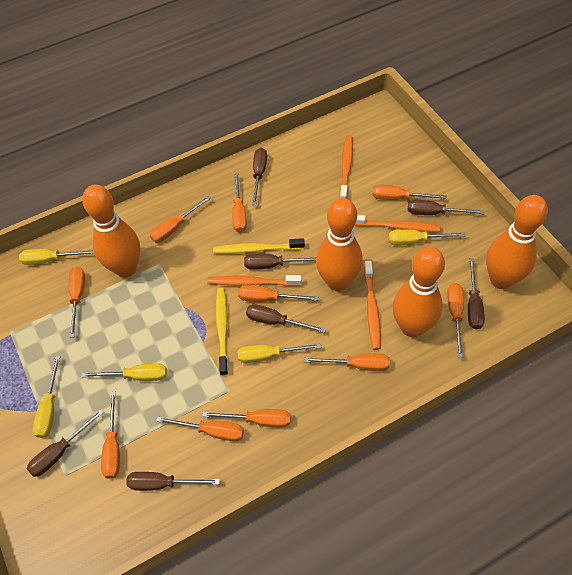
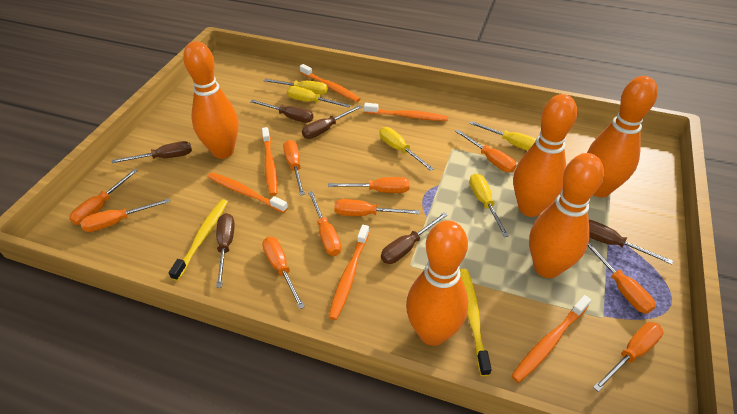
brown screwdriver: [27,409,104,477] [126,472,220,491] [244,254,316,270] [246,304,326,333] [252,148,267,205] [408,200,484,215] [468,258,485,329] = 7 -> [112,141,192,163] [216,213,235,288] [250,100,313,123] [302,105,362,139] [381,212,448,264] [589,220,673,265] = 6
orange bowling pin: [82,185,140,277] [316,198,363,291] [393,247,445,337] [486,195,548,289] = 4 -> [183,41,239,159] [406,220,469,346] [513,94,577,217] [529,153,604,278] [587,76,658,197] = 5
orange toothbrush: [207,275,302,286] [340,135,353,199] [355,215,441,232] [364,261,381,350] = 4 -> [207,172,288,213] [262,127,277,196] [300,64,361,102] [328,225,369,320] [364,103,448,121] [511,295,591,383] = 6

